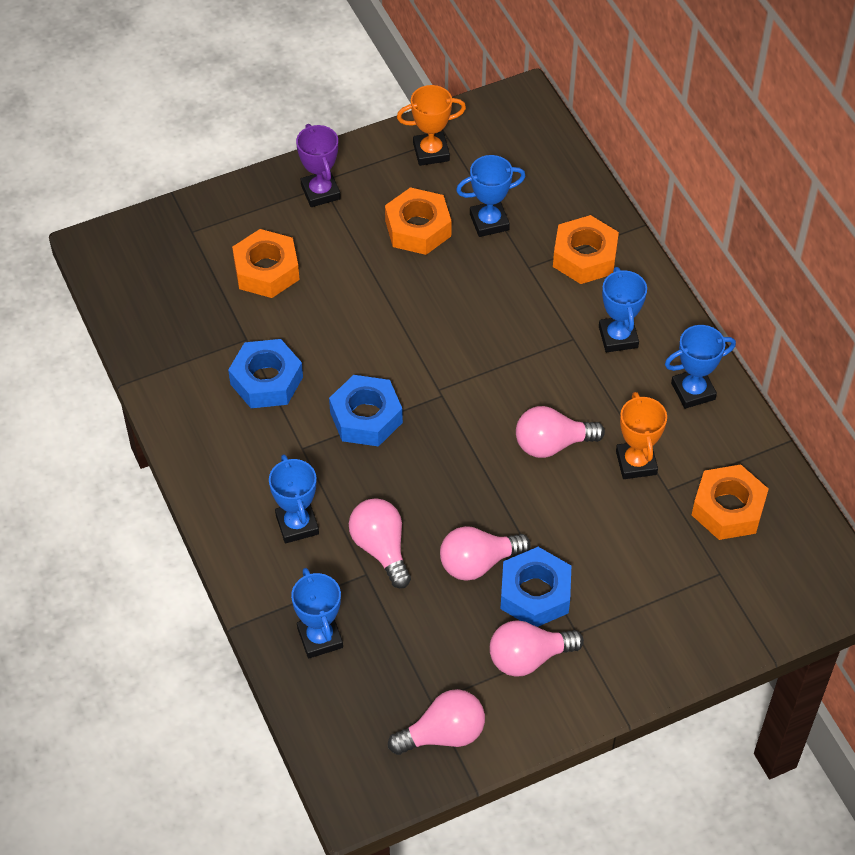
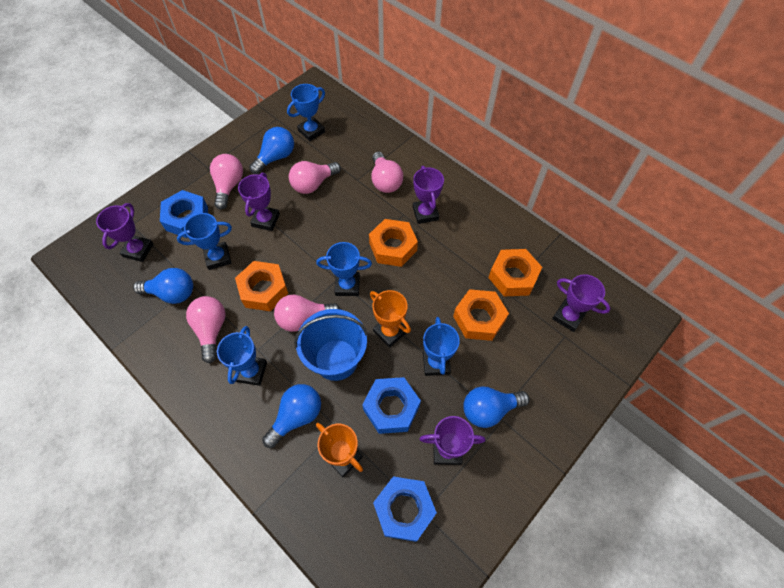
blue bucket: none = 0 -> [294,309,368,381] = 1
blue light bulb: none = 0 -> [133,268,193,304] [249,127,294,174] [262,384,321,448] [463,386,530,428] = 4
purple trophy: [296,124,341,207] = 1 -> [96,203,153,262] [238,173,280,231] [413,166,444,224] [419,416,485,465] [552,274,611,332] = 5

